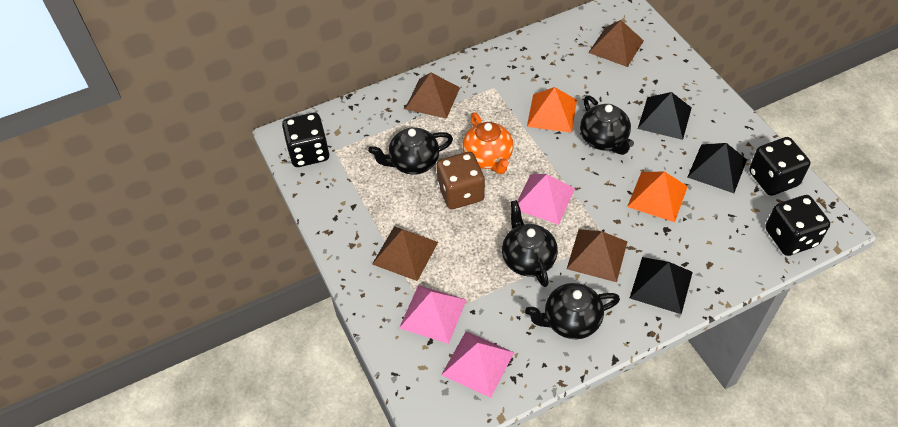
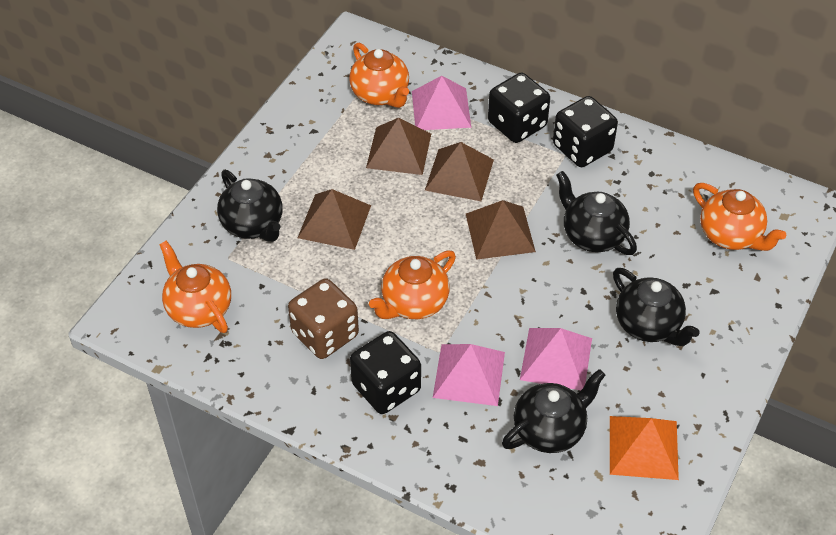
black pyramid: [630,257,693,314] [638,92,692,140] [688,143,747,193] = 3 -> none = 0
orange pyramid: [527,87,577,133] [627,172,688,222] = 2 -> [610,416,679,480] = 1
orange teapot: [463,112,514,174] = 1 -> [159,240,231,333] [349,43,409,108] [369,251,456,319] [693,183,787,251] = 4

